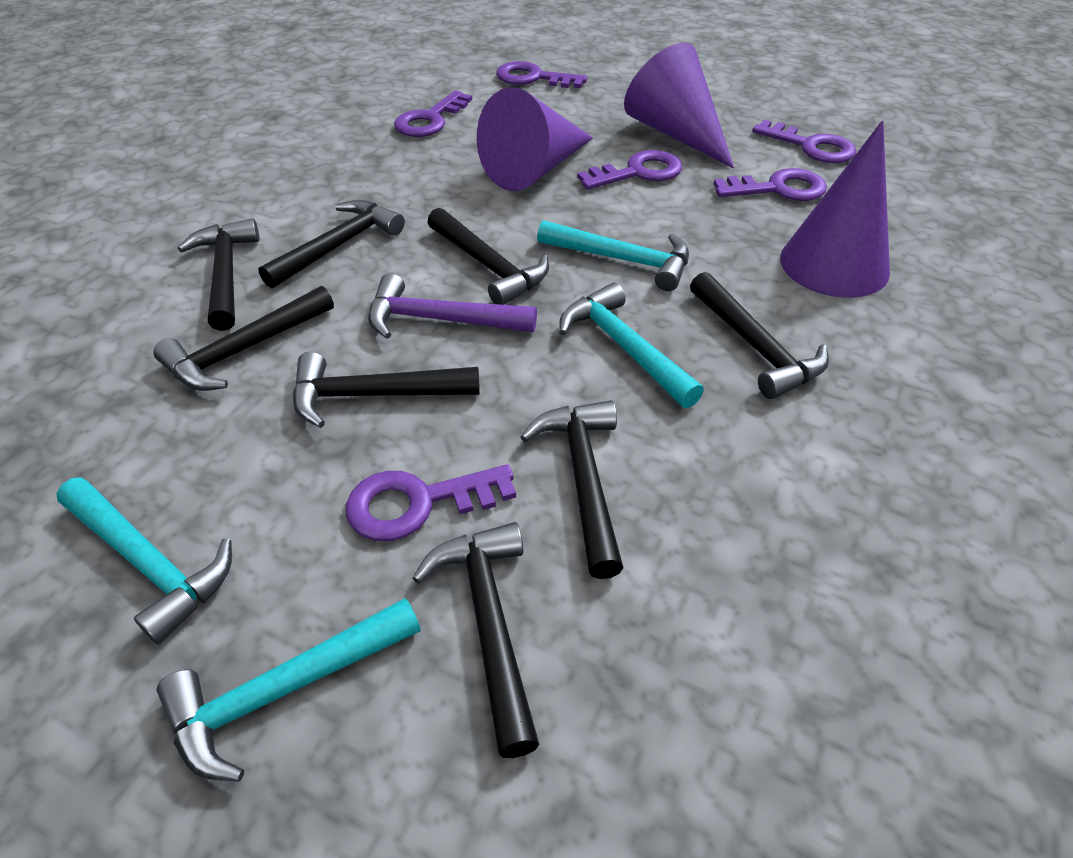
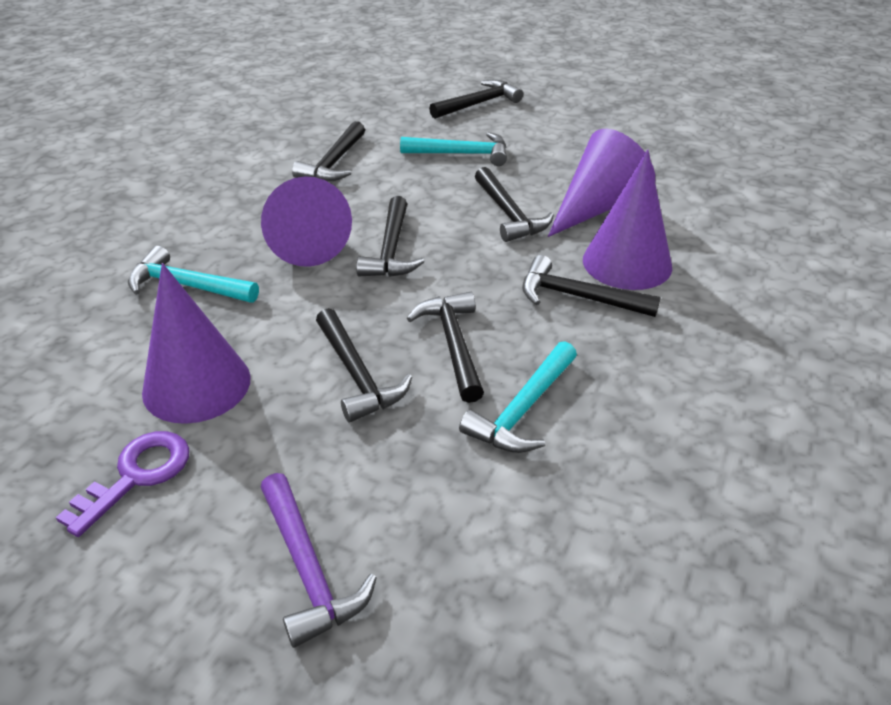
black hammer: [153,286,334,391] [178,218,260,331] [258,200,405,288] [293,352,480,428] [413,522,539,758] [427,208,549,305] [521,400,624,579] [690,272,829,399] = 8 -> [292,121,365,182] [316,308,412,422] [356,196,425,277] [407,292,484,403] [429,80,523,119] [475,167,554,242] [522,255,661,317] = 7
purple cone: [477,87,593,191] [624,43,734,168] [780,120,890,298] = 3 -> [142,263,251,424] [261,176,352,267] [548,129,655,237] [583,150,672,290] = 4
purple key: [346,464,516,541] [394,91,472,137] [496,61,587,88] [577,150,682,190] [714,168,827,201] [752,120,856,163] = 6 -> [56,431,189,537] = 1
turquoise hammer: [56,477,232,644] [157,598,421,782] [537,220,689,291] [559,282,704,408] = 4 -> [128,246,259,303] [400,132,507,166] [459,341,577,453] = 3

